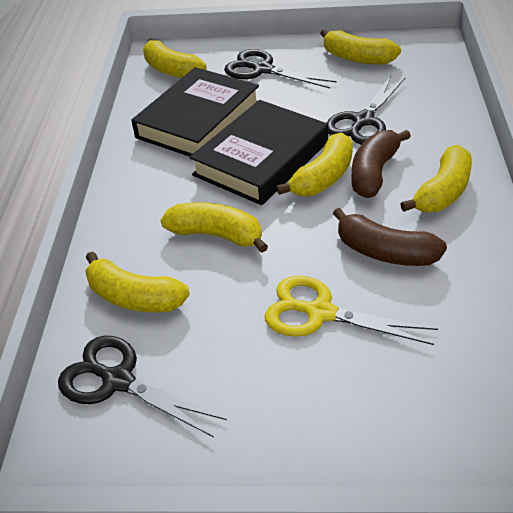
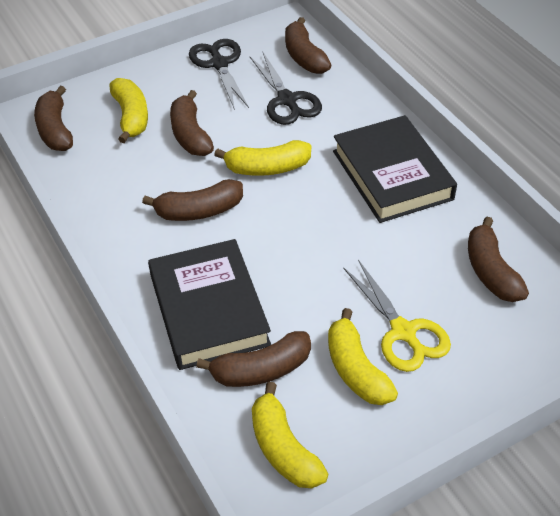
black scissors: [58,336,227,437] [224,49,337,88] [327,76,406,145] = 3 -> [189,39,249,110] [250,53,322,125] = 2
brown banana: [333,208,447,266] [352,130,411,198] = 2 -> [34,86,73,151] [142,179,243,221] [170,90,214,156] [196,331,311,387] [285,17,331,74] [468,217,529,302] = 6
yellow banana: [85,252,190,313] [143,38,206,78] [160,202,268,253] [276,133,353,196] [320,29,401,65] [401,145,472,212] = 6 -> [109,78,148,143] [214,140,311,176] [252,382,328,488] [328,308,398,405] = 4

